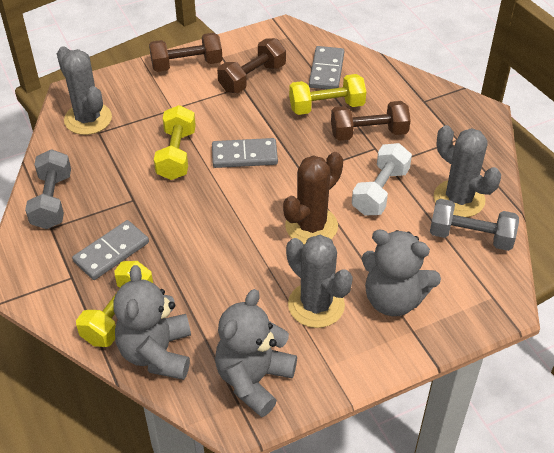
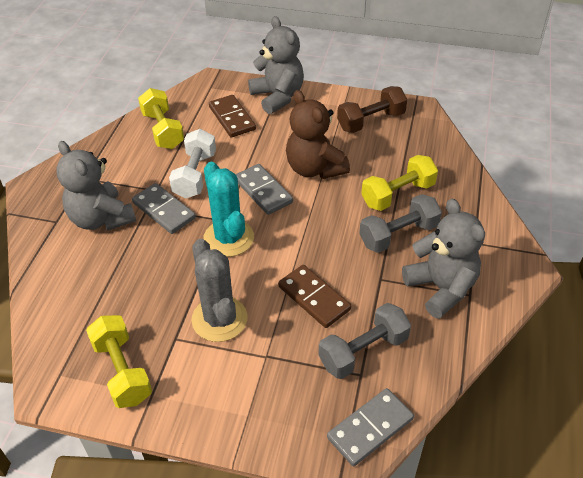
brown cactus: [283,152,343,245] = 1 -> none = 0
brown domino: none = 0 -> [209,95,256,138] [278,265,351,328] = 2
brown dumbbell: [149,33,223,72] [217,38,286,93] [331,101,411,141] = 3 -> [337,86,407,133] = 1
brown teddy bear: none = 0 -> [286,90,350,179] = 1
grey cactus: [57,46,112,135] [286,235,353,328] [434,125,501,217] = 3 -> [191,239,248,342] = 1
turquoise cactus: none = 0 -> [203,162,254,257] = 1

